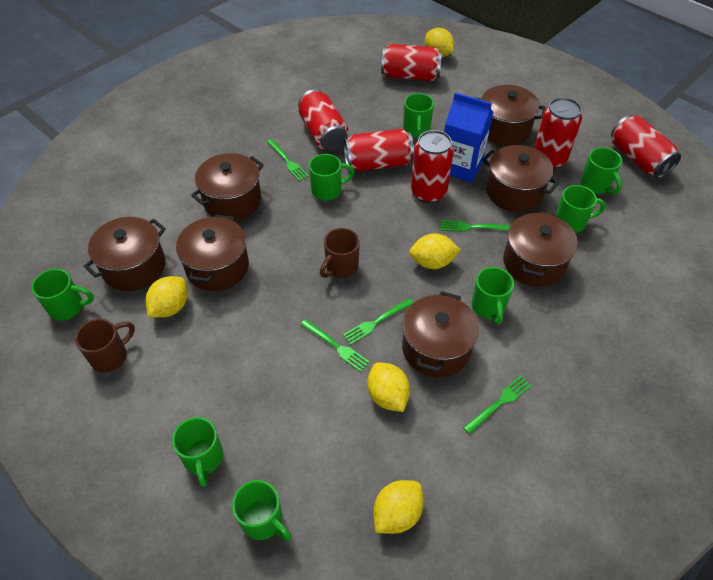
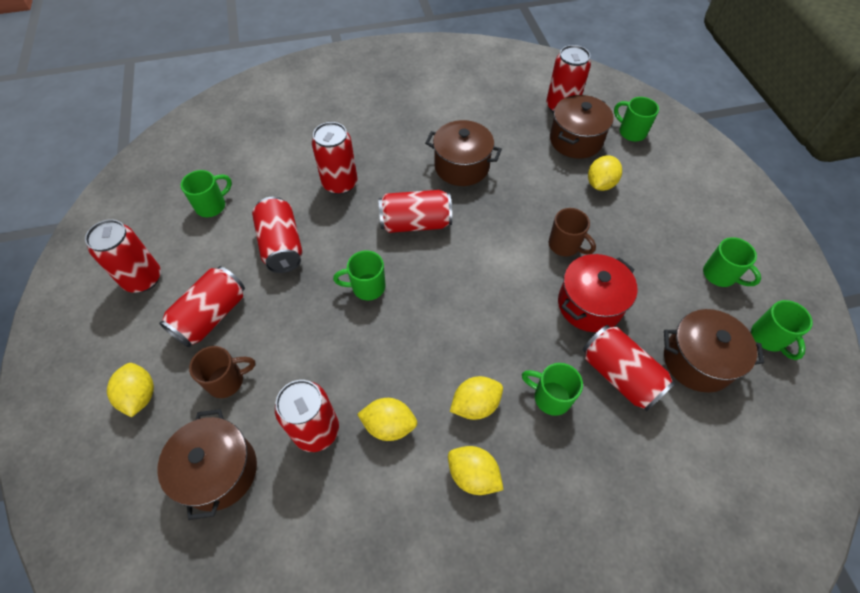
blue carton: [444,92,494,183] = 1 -> none = 0
brown pot: [83,217,166,291] [176,215,249,291] [191,153,264,221] [402,291,479,377] [477,85,546,146] [482,145,559,212] [503,211,578,287] = 7 -> [157,409,257,520] [425,120,502,186] [550,95,614,159] [664,309,764,392] = 4
green fork: [267,139,309,181] [300,319,370,372] [343,298,413,345] [441,220,510,232] [463,376,532,434] = 5 -> none = 0
green mug: [31,269,94,321] [172,417,223,487] [232,480,292,541] [309,154,355,200] [403,93,434,138] [471,267,514,325] [556,185,606,233] [581,147,622,195] = 8 -> [181,170,232,217] [333,251,386,300] [522,363,583,416] [614,97,659,142] [703,237,761,287] [751,300,813,360] = 6
red can: [298,90,349,151] [344,129,414,171] [381,44,442,81] [411,130,454,203] [534,97,582,169] [611,115,681,178] = 6 -> [85,219,161,293] [159,266,245,348] [252,197,302,273] [275,380,339,452] [312,122,358,195] [379,190,452,233] [546,45,591,113] [583,325,676,412] = 8
red pot: none = 0 -> [558,254,638,332] = 1

